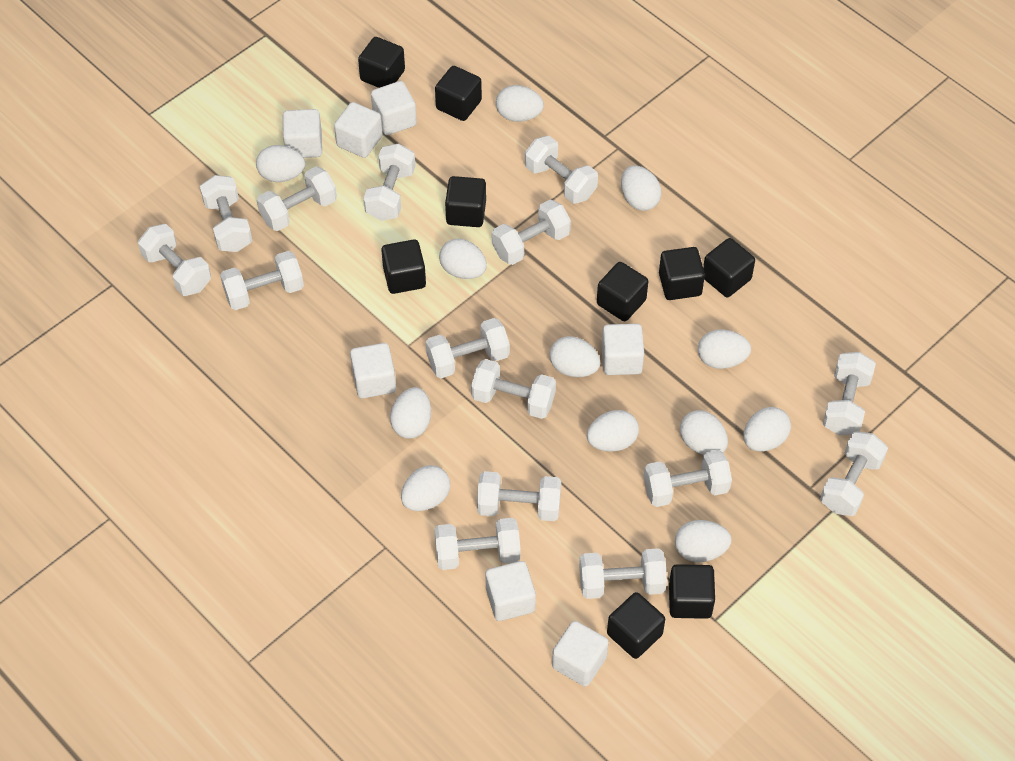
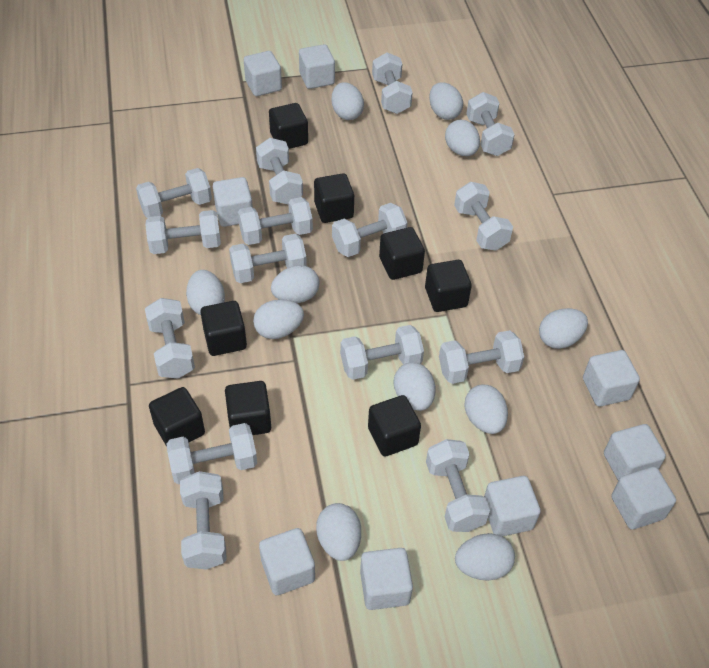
black cube: [358,37,405,88] [381,239,426,294] [435,66,482,121] [445,176,486,227] [597,262,648,321] [607,592,665,659] [659,247,705,300] [669,564,715,619] [703,238,755,297] = 9 -> [149,387,205,447] [200,301,247,356] [225,381,271,435] [269,103,308,149] [314,173,354,223] [368,395,421,457] [379,227,425,280] [425,260,472,312] = 8
white cube: [283,109,322,158] [334,102,383,158] [350,343,396,398] [371,81,417,135] [486,561,536,621] [552,621,609,687] [601,324,644,375] = 7 -> [213,177,253,227] [244,51,282,96] [259,528,315,595] [299,44,335,89] [360,548,413,610] [484,476,541,536] [583,350,640,407] [604,424,666,481] [611,467,676,530] = 9
white egg: [256,145,305,182] [390,387,431,438] [401,465,450,511] [439,238,487,279] [496,85,544,122] [550,336,600,377] [587,410,639,452] [621,165,661,211] [675,520,731,562] [680,410,728,455] [698,330,751,369] [743,407,791,452] = 12 -> [186,270,225,315] [253,299,304,339] [271,265,319,303] [316,503,361,561] [331,82,364,120] [394,362,435,411] [429,82,463,120] [445,119,480,156] [455,533,515,581] [464,385,508,434] [539,308,588,349] = 11

